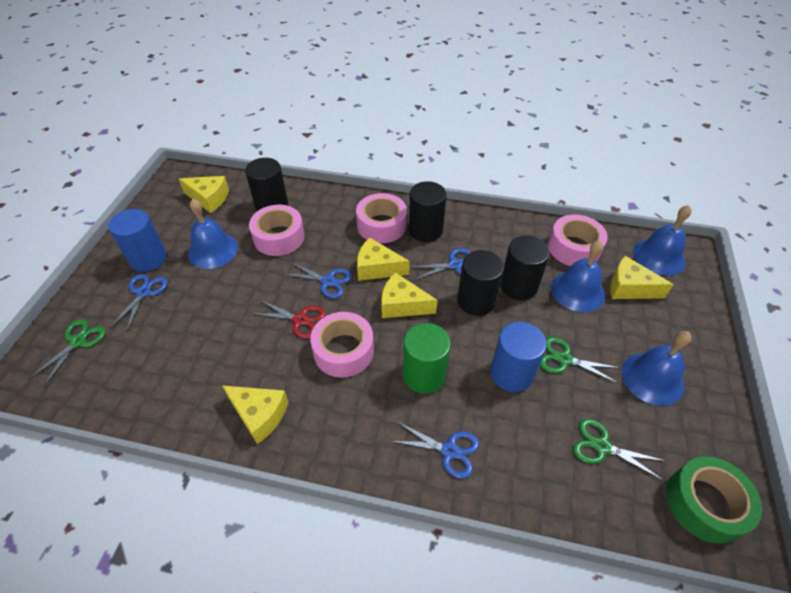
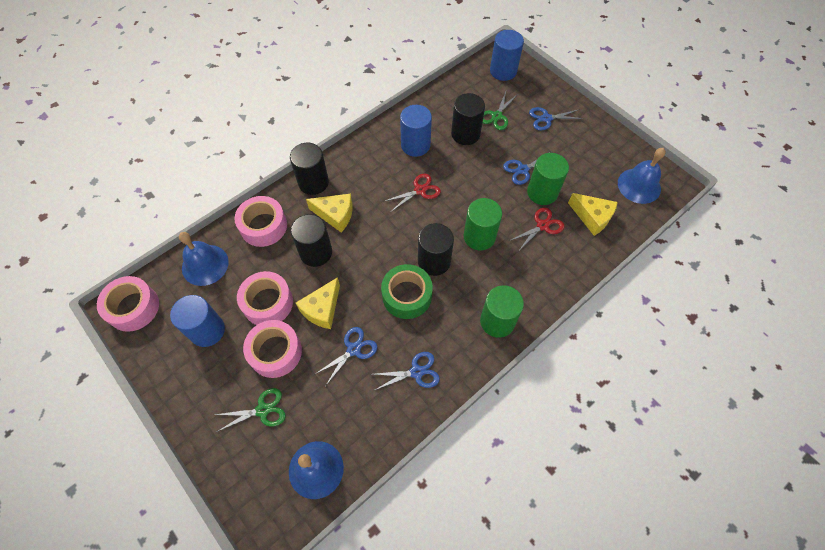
blue bell: [188,199,238,269] [551,240,605,312] [622,331,692,406] [633,205,692,276] = 4 -> [179,232,229,286] [289,441,344,499] [618,148,666,204] = 3
blue cylinder: [108,209,167,272] [490,322,547,392] = 2 -> [170,295,225,347] [400,105,432,157] [490,30,524,81] = 3
green cylinder: [403,323,451,394] = 1 -> [463,198,502,251] [480,285,524,338] [527,153,569,205] = 3
green scissors: [28,319,106,386] [540,337,620,383] [573,419,666,481] = 3 -> [215,388,286,432] [483,92,518,130] = 2
red scissors: [251,299,326,339] = 1 -> [385,174,441,212] [509,208,564,251] = 2
yellow cheese: [179,176,229,213] [222,385,289,444] [357,238,410,281] [381,272,437,318] [610,256,674,299] = 5 -> [296,277,340,329] [306,194,353,233] [568,193,618,236] = 3

